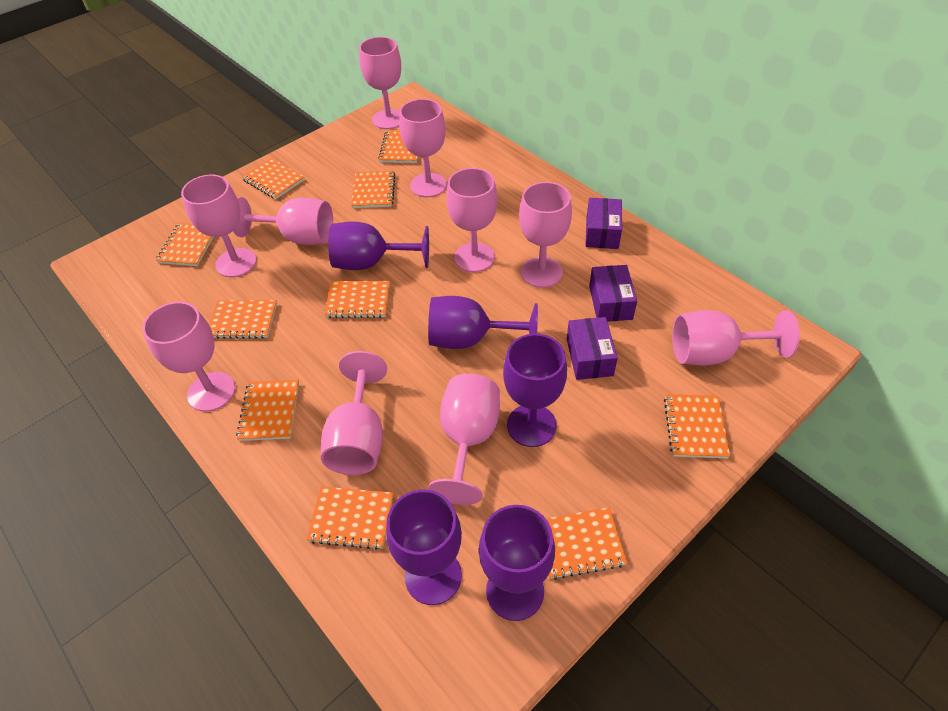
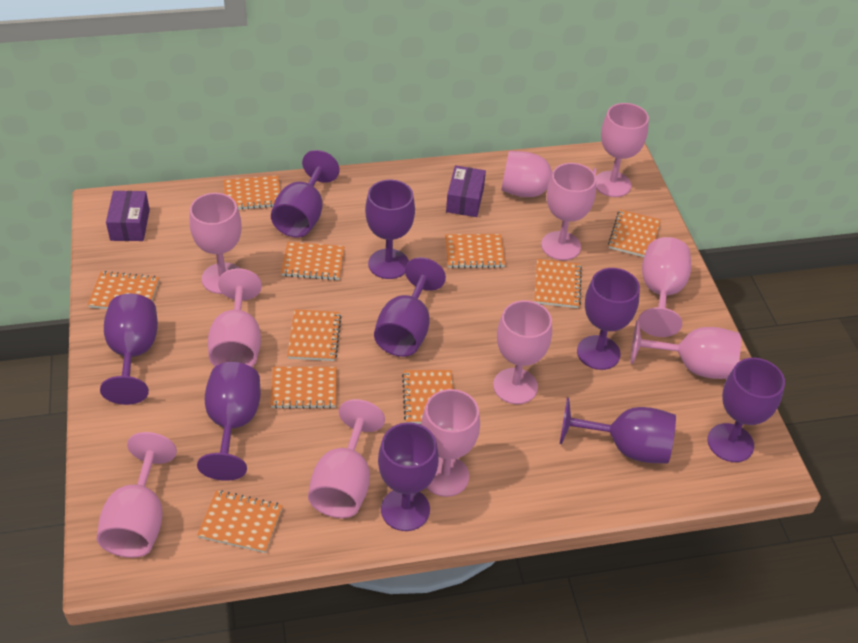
pink goblet: [142,302,235,412] [181,175,257,277] [233,197,333,245] [321,351,387,475] [359,37,401,129] [399,99,447,197] [428,374,500,505] [446,168,498,272] [519,182,572,288] [672,310,800,365] = 10 -> [97,432,177,558] [189,193,242,294] [208,268,262,367] [308,399,385,518] [421,389,480,497] [493,300,552,404] [501,151,596,197] [541,163,596,260] [596,103,649,197] [631,320,741,379] [638,237,691,337] = 11
purple box: [567,317,618,380] [585,198,622,249] [589,265,637,322] = 3 -> [106,191,150,241] [446,166,486,217] = 2
purple goblet: [328,222,429,270] [386,490,462,605] [428,296,538,349] [479,505,555,621] [503,334,567,447] = 5 -> [100,294,158,405] [197,362,261,481] [271,150,339,238] [365,180,415,279] [374,257,446,357] [378,422,439,531] [560,398,676,464] [577,268,640,370] [708,358,785,462] = 9

